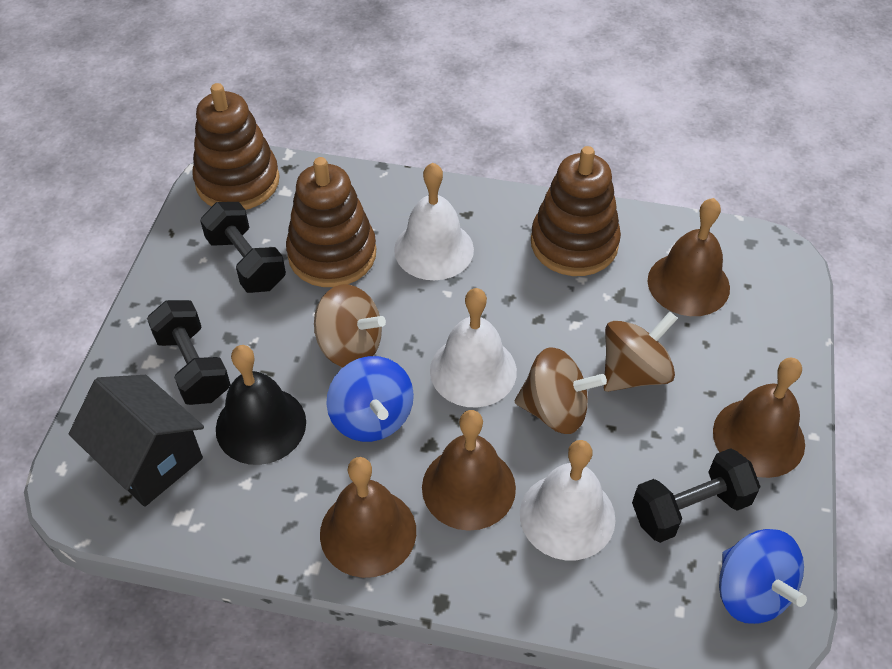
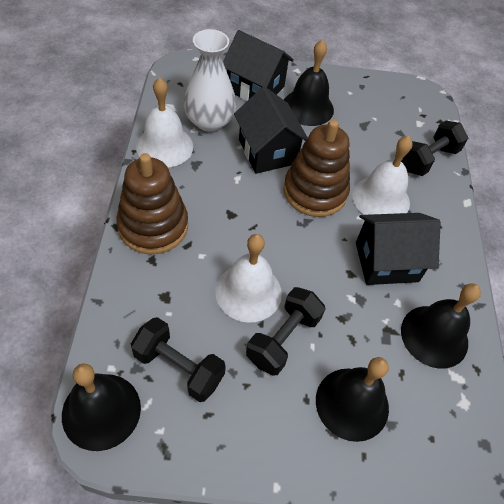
black bell: [216,345,306,465] = 1 -> [62,363,141,451] [284,40,334,126] [316,357,389,442] [401,283,481,369] = 4
black house: [69,375,204,507] = 1 -> [223,30,294,101] [234,86,308,174] [356,213,441,285] = 3
blue spinning top: [326,356,414,442] [719,529,807,624] = 2 -> none = 0
brown bell: [320,457,416,578] [422,410,516,531] [648,198,730,316] [713,358,805,478] = 4 -> none = 0
brown spinning top: [314,284,386,367] [515,347,607,434] [604,311,678,392] = 3 -> none = 0
brown stacking toy: [192,83,280,210] [286,157,376,287] [531,146,621,276] = 3 -> [116,153,188,255] [283,119,350,217] = 2
white vase: none = 0 -> [183,29,236,132] = 1

